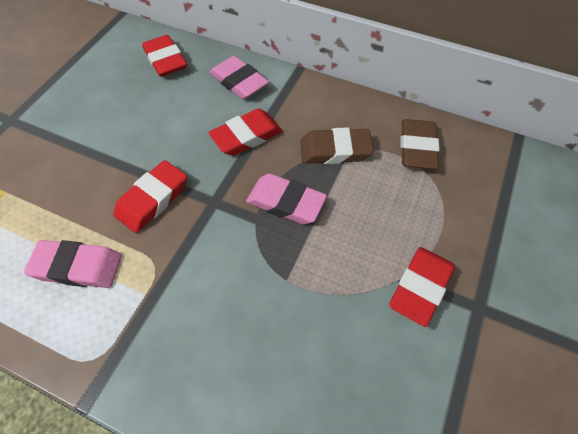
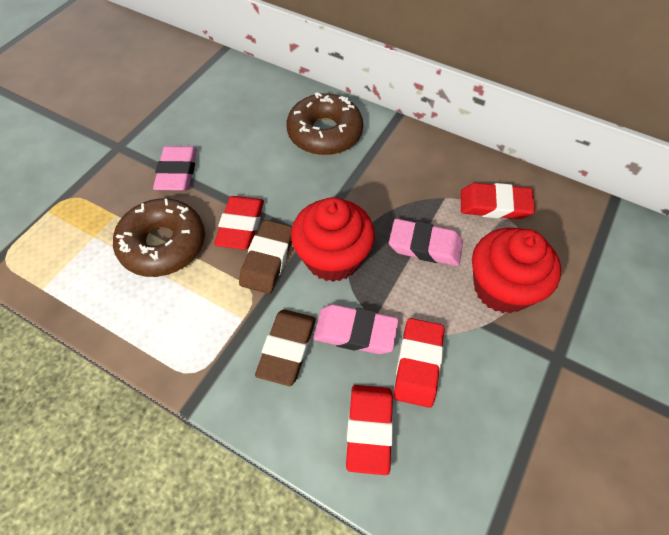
brown donut: none = 0 -> [113,198,205,277] [287,92,363,155] = 2
red cupcake: none = 0 -> [291,197,375,282] [472,228,561,313] = 2

